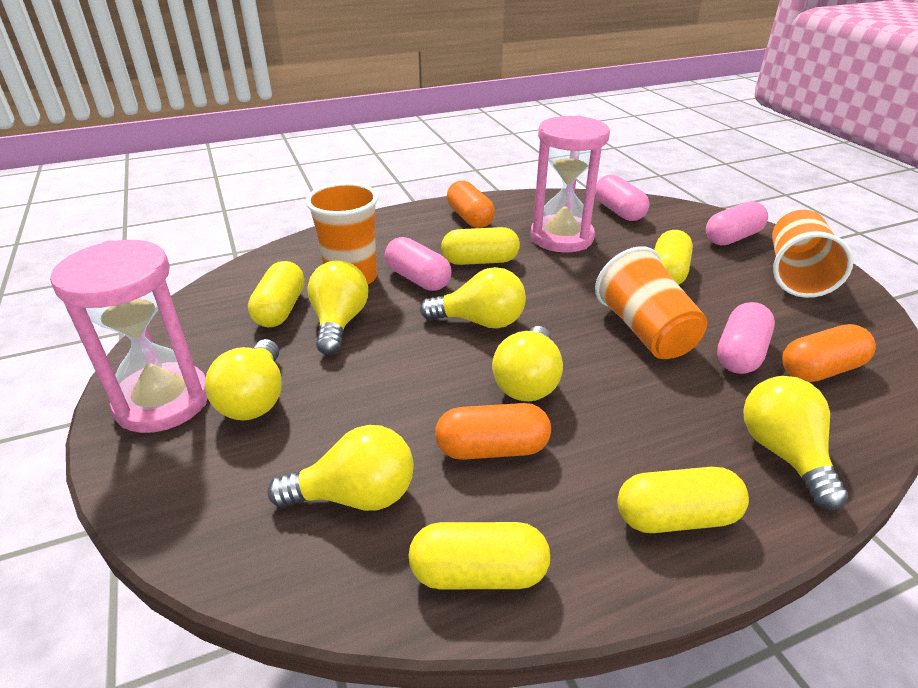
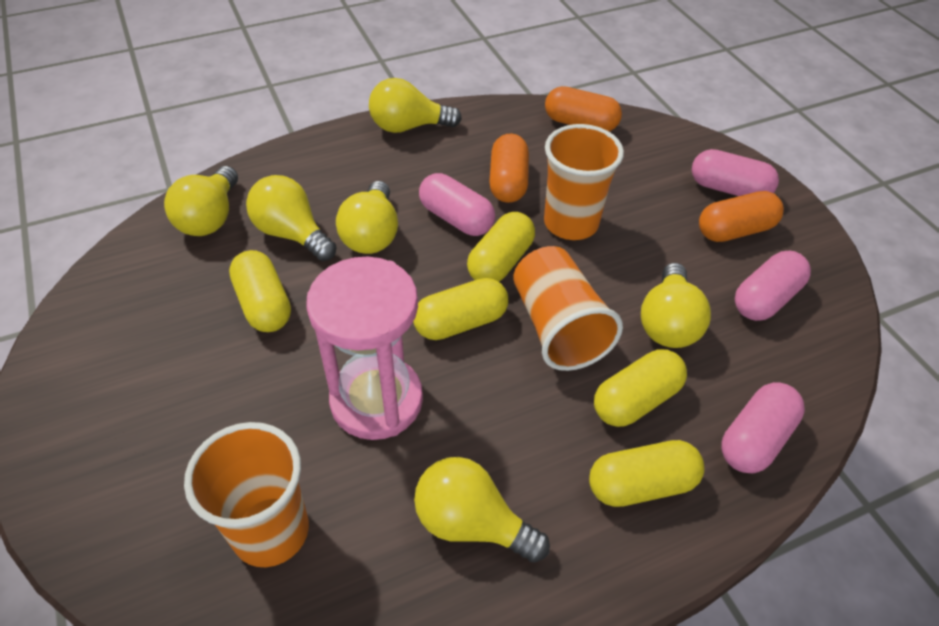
pink hourglass: [50,240,208,433] [530,116,610,253] = 2 -> [306,256,423,440] = 1

